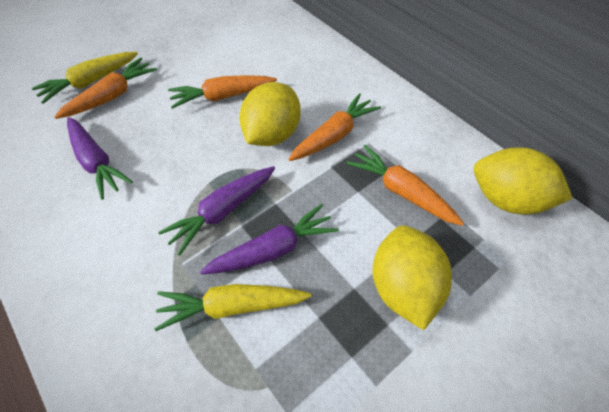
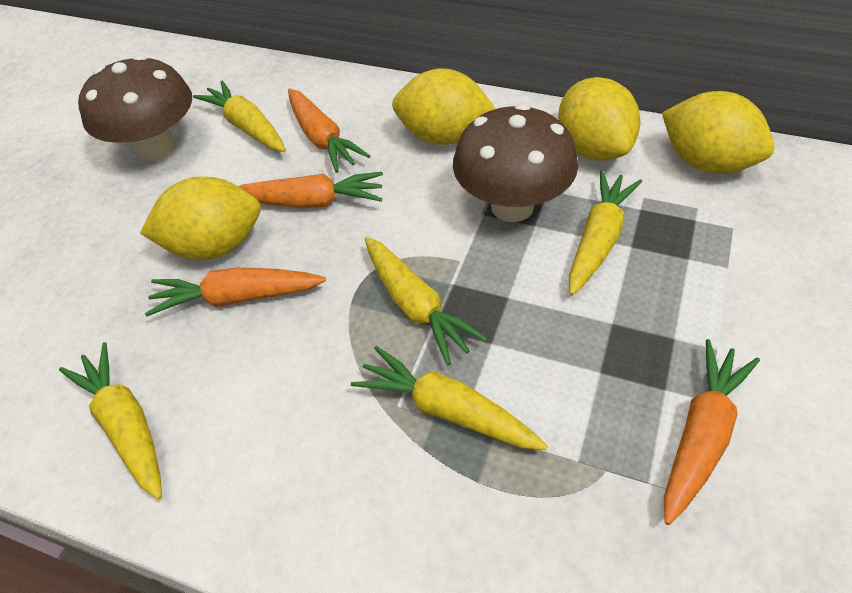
brown mushroom: none = 0 -> [78,55,192,162] [453,104,578,222] = 2
purple carrot: [67,117,133,200] [158,166,275,256] [200,204,339,274] = 3 -> none = 0
yellow carrot: [32,52,138,104] [155,284,312,331] = 2 -> [59,342,162,500] [193,80,286,152] [351,346,548,450] [365,237,488,365] [569,170,642,295] = 5
yellow lemon: [239,82,301,146] [372,225,452,330] [473,147,573,214] = 3 -> [140,177,261,260] [392,68,496,145] [558,77,641,161] [662,91,775,174] = 4

